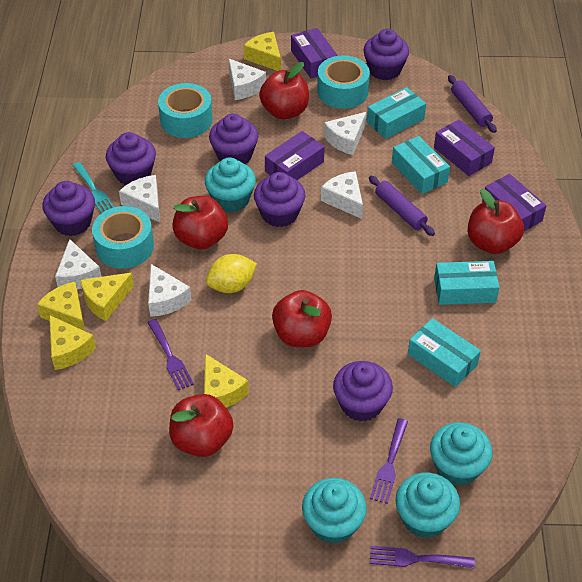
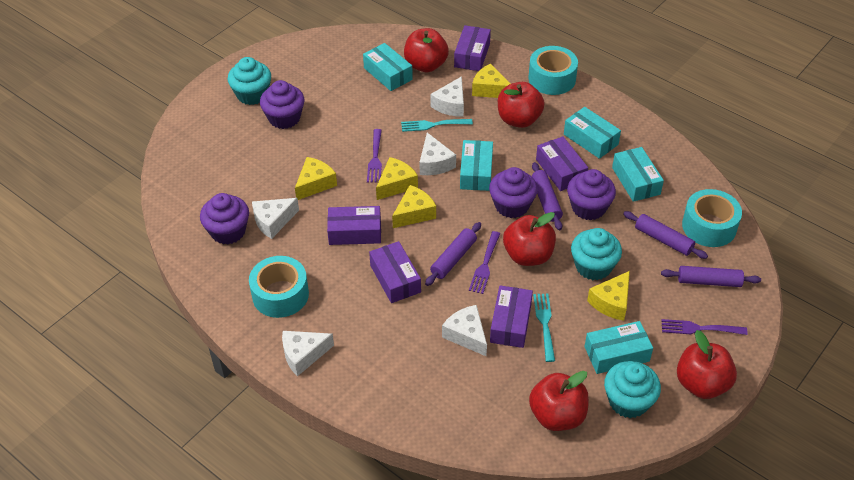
purple box: [265,131,324,180] [291,28,338,78] [434,119,495,176] [482,174,546,231] = 4 -> [327,206,381,245] [369,241,421,303] [454,25,491,71] [490,285,533,348] [536,136,588,191] = 5
purple cupcake: [43,181,95,236] [106,132,156,185] [209,113,258,164] [254,172,306,227] [333,361,393,421] [363,29,409,80] = 6 -> [200,193,249,245] [260,80,304,129] [489,167,538,218] [567,169,616,220] = 4
purple rolling pin: [369,176,435,236] [448,75,497,133] = 2 -> [425,222,481,286] [532,162,563,230] [623,211,708,259] [661,266,761,287] = 4
turquoise box: [367,87,426,139] [392,136,450,194] [408,318,481,387] [434,261,500,305] = 4 -> [363,43,413,91] [460,140,493,191] [564,107,621,159] [585,321,653,374] [612,147,664,202] = 5
turquoise cupcake: [205,157,256,212] [302,478,367,544] [395,473,460,538] [430,422,493,486] = 4 -> [227,57,271,105] [571,228,622,280] [604,361,661,418] = 3
turquoise fork: [73,162,114,213] = 1 -> [401,119,473,132] [533,293,555,362] = 2
white cheese: [55,239,101,289] [119,175,160,223] [148,264,191,317] [228,58,266,100] [321,171,363,219] [324,112,366,155] = 6 -> [252,198,299,239] [282,331,334,376] [420,133,456,175] [430,76,464,117] [442,305,487,356] = 5
yellow lemon: [206,254,257,293] = 1 -> none = 0

